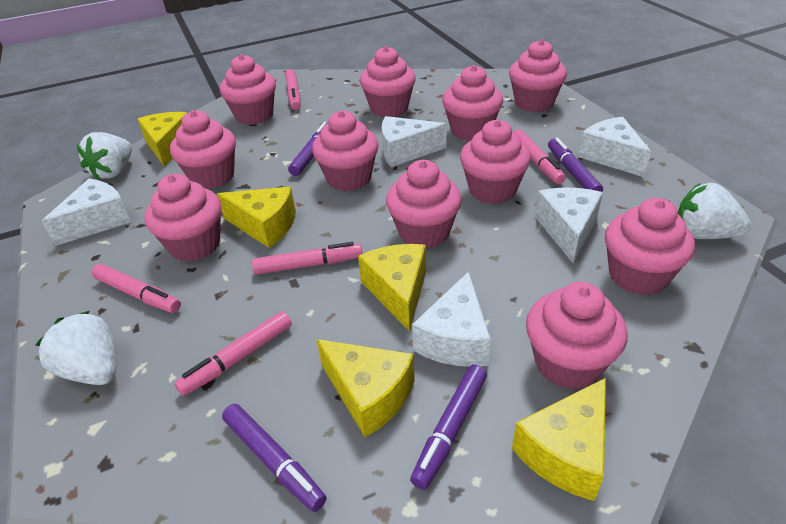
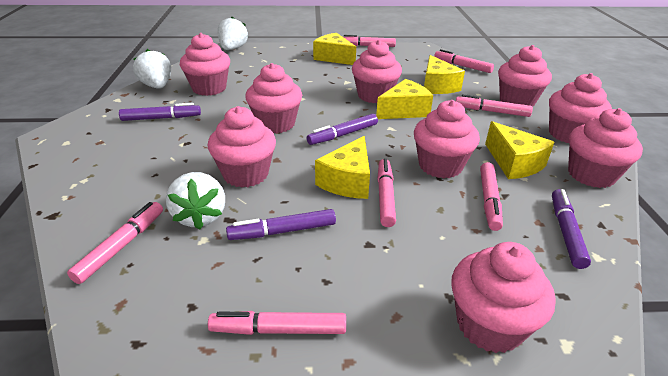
pink cupcake: [144,174,222,262] [170,110,236,189] [220,54,276,125] [312,110,378,191] [360,46,416,117] [386,160,462,248] [442,65,503,141] [460,120,531,204] [509,39,567,112] [526,282,628,390] [605,198,695,295] = 11 -> [180,33,230,96] [208,106,276,188] [245,63,302,133] [352,40,402,103] [414,100,480,178] [451,242,556,353] [498,45,552,107] [549,73,612,143] [568,108,643,188] = 9
pink marker: [92,264,181,313] [175,311,292,396] [252,242,362,275] [285,69,300,110] [514,129,566,184] = 5 -> [67,202,163,284] [208,311,346,335] [344,35,396,47] [377,158,396,227] [434,49,494,73] [456,94,533,117] [480,162,503,231] = 7
white cheese: [42,178,131,246] [382,116,447,167] [412,271,491,367] [535,187,603,263] [578,117,651,177] = 5 -> none = 0

